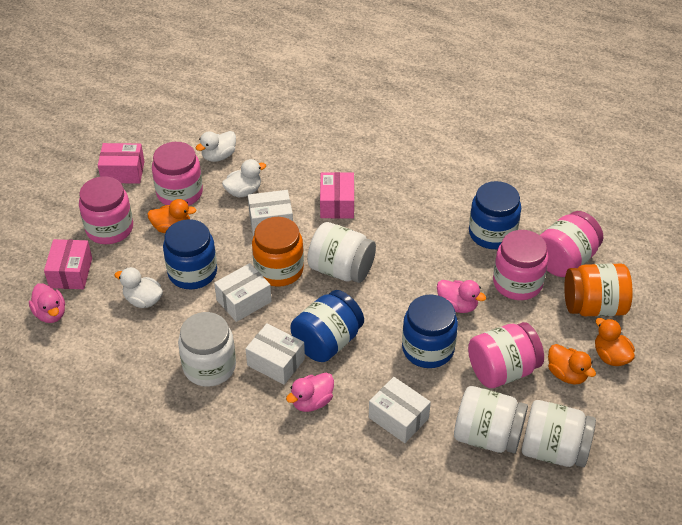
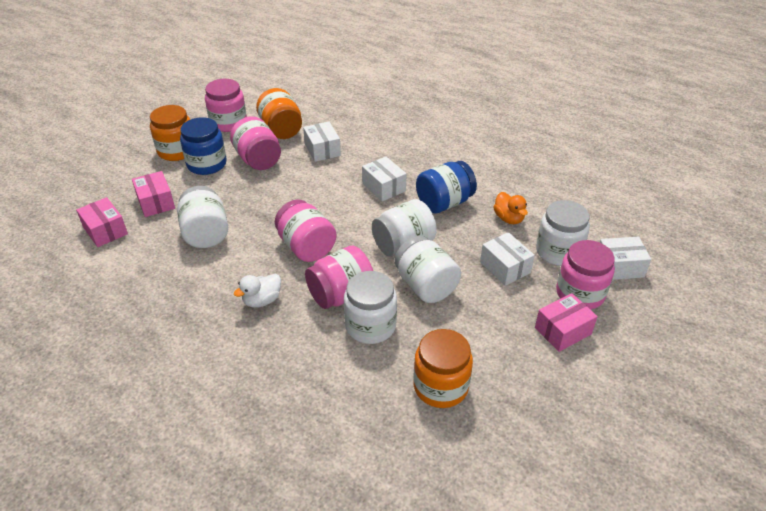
blue jar: [163,219,217,289] [290,290,364,362] [402,294,458,368] [469,181,521,249] = 4 -> [180,117,227,175] [416,161,477,214] = 2
orange duck: [147,199,197,233] [548,344,596,384] [595,318,635,366] = 3 -> [493,192,528,224] = 1
orange jar: [252,217,304,287] [564,263,633,316] = 2 -> [150,105,190,161] [256,88,302,139] [413,329,473,408] = 3
pink duck: [29,283,65,323] [286,373,334,412] [437,280,486,313] = 3 -> none = 0
white duck: [114,267,163,308] [196,131,236,162] [222,159,266,197] = 3 -> [234,274,281,308] = 1
white jar: [178,312,236,387] [307,222,376,283] [454,386,528,453] [522,400,596,467] = 4 -> [177,186,228,248] [344,271,397,344] [372,199,437,257] [394,236,461,303] [536,200,590,266] = 5

